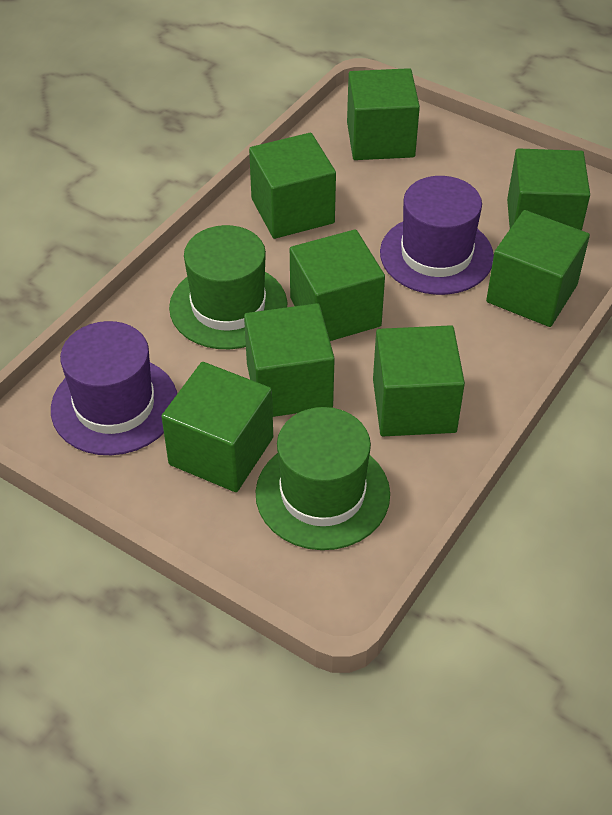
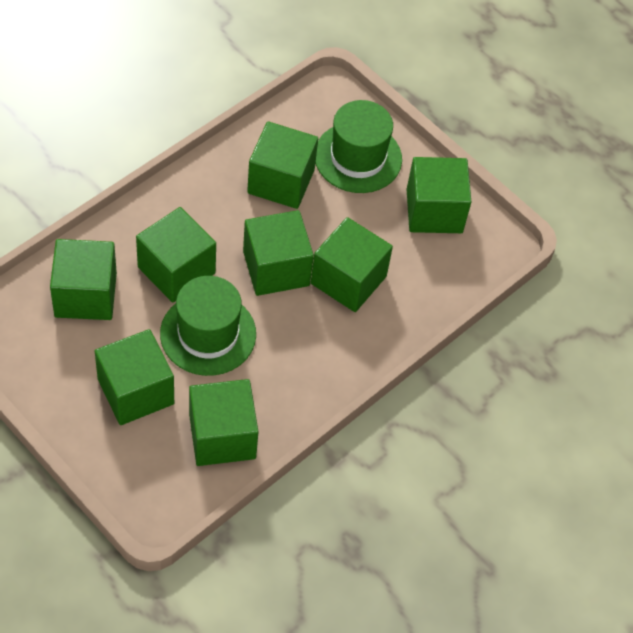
purple hat: [51,321,177,455] [380,176,494,295] = 2 -> none = 0

